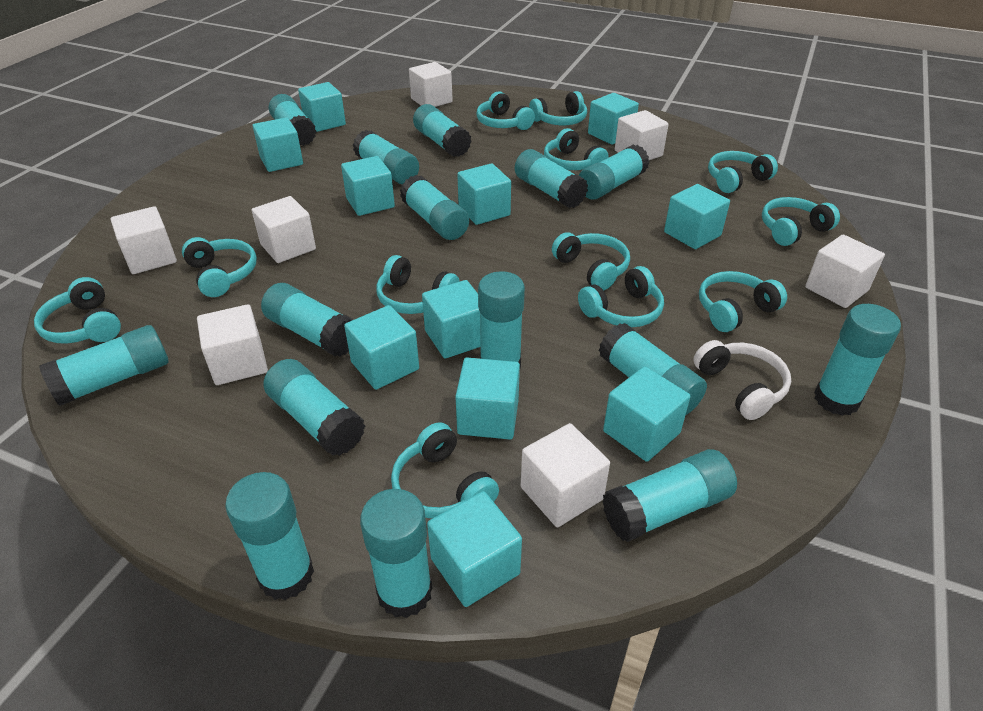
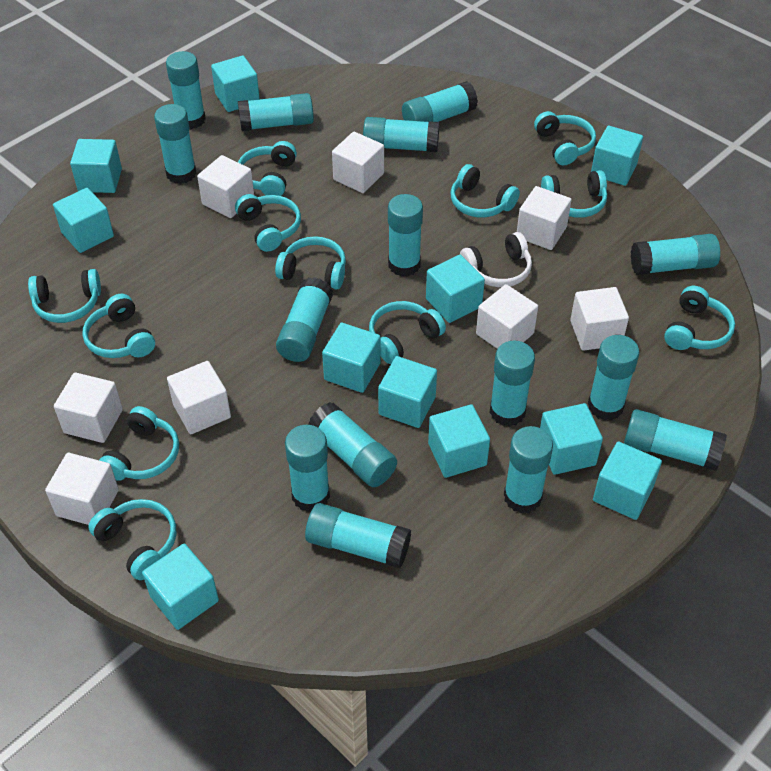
white cube: [110,206,177,274] [197,304,268,385] [252,196,316,263] [409,62,453,107] [521,423,610,527] [615,110,669,160] [805,235,885,308] = 7 -> [45,453,119,525] [54,372,123,443] [167,361,231,434] [197,155,254,218] [332,132,384,193] [476,284,538,349] [517,186,571,250] [570,287,629,351] = 8

